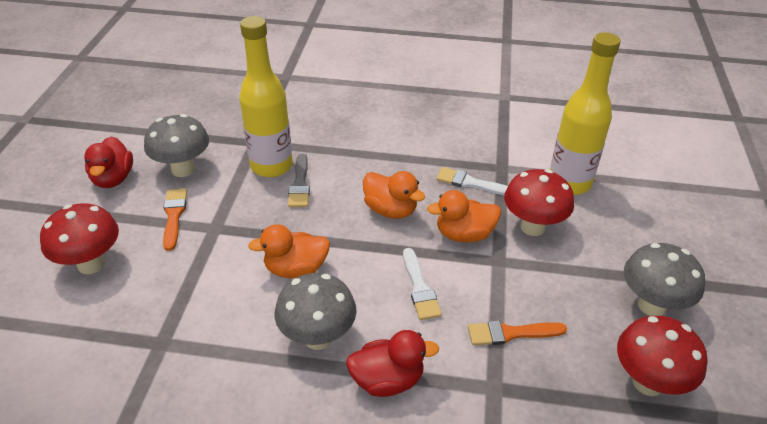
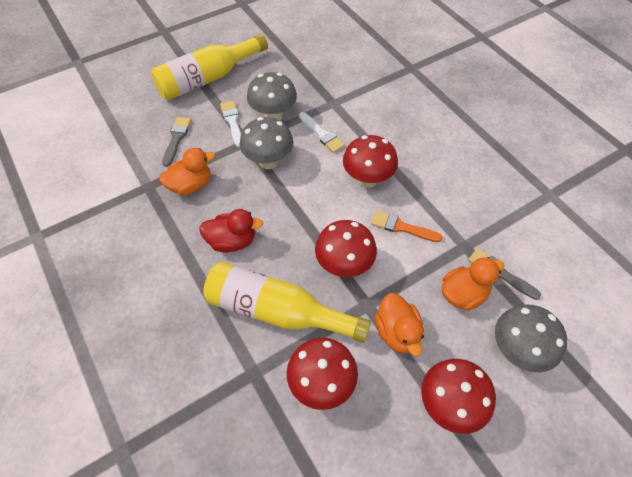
grey brush: [288,153,310,207] = 1 -> [162,117,191,167] [468,248,541,300] = 2
orange brush: [163,189,187,251] [468,321,567,345] = 2 -> [371,210,443,242] = 1
red duck: [84,136,133,188] [346,330,439,397] = 2 -> [199,209,263,252] = 1
red mushroom: [40,203,119,274] [504,169,574,236] [617,316,708,396] = 3 -> [287,338,358,410] [315,220,377,277] [343,135,398,188] [421,359,496,434] = 4

